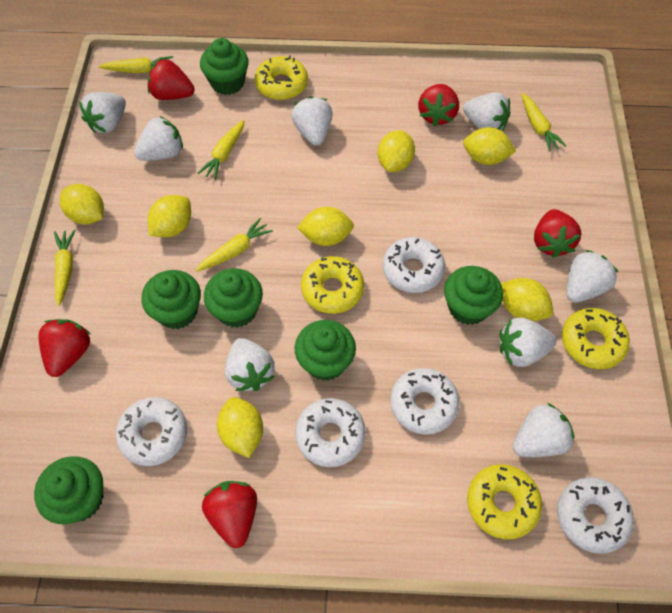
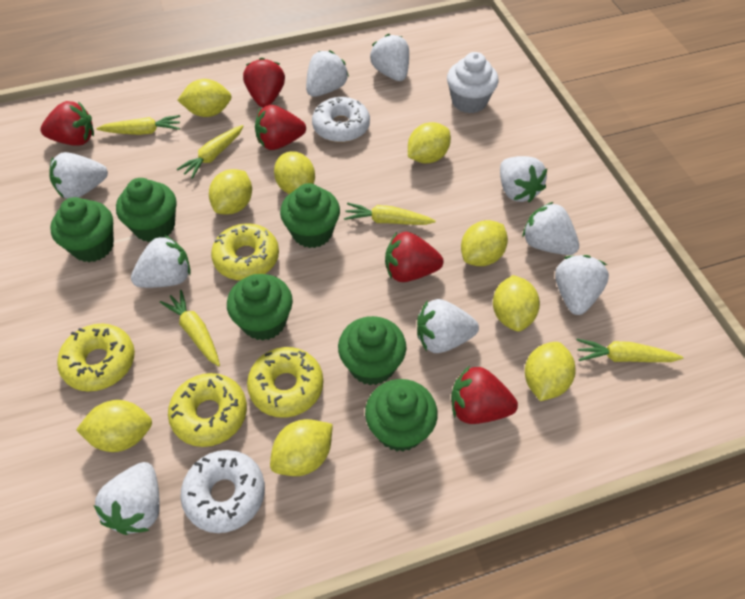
white cupcake: none = 0 -> [447,52,498,113] = 1
white donut: [116,397,187,466] [295,398,366,467] [383,237,445,293] [390,368,460,435] [557,477,634,554] = 5 -> [180,450,265,533] [312,97,370,142] = 2
white strawberry: [79,92,126,133] [134,116,183,161] [225,338,275,391] [292,96,333,146] [463,92,510,131] [500,318,557,367] [513,403,574,457] [566,250,618,303] = 8 -> [49,152,108,199] [93,462,160,535] [131,235,191,288] [306,50,349,97] [370,34,409,81] [417,299,479,353] [500,156,547,203] [522,202,579,255] [555,255,609,315] = 9
yellow lemon: [60,184,104,225] [148,195,191,237] [217,397,263,458] [297,207,354,246] [378,130,415,172] [463,127,516,165] [501,278,553,321] = 7 -> [76,400,152,452] [178,79,232,117] [209,169,252,214] [270,419,333,476] [274,151,315,194] [408,122,451,164] [461,220,508,266] [493,275,540,332] [525,342,576,401] = 9

